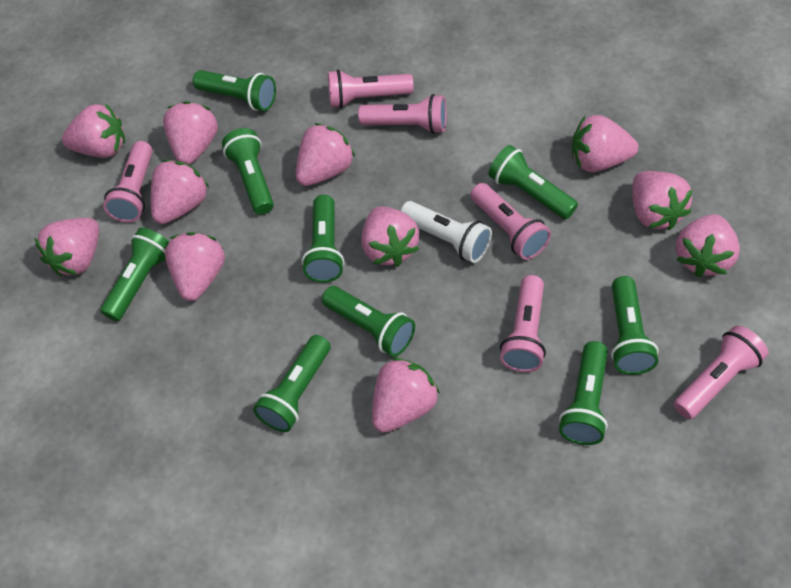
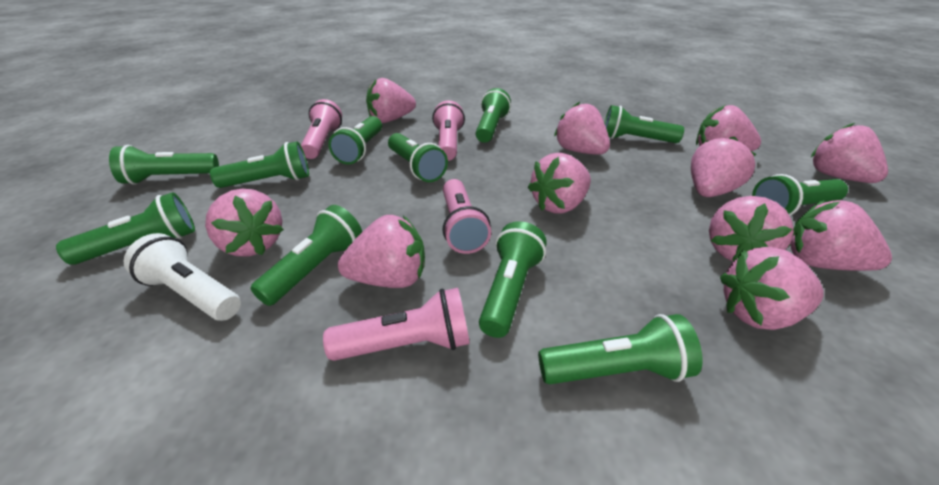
green flashlight: [100,228,169,321] [193,70,276,111] [222,128,274,215] [253,335,331,432] [302,195,344,283] [322,286,415,357] [488,145,578,219] [559,341,608,445] [611,276,658,375] = 9 -> [56,192,195,265] [109,145,219,185] [210,141,309,188] [250,205,362,306] [328,116,382,165] [388,133,448,182] [475,88,511,143] [479,221,547,338] [538,314,703,384] [604,105,684,143] [752,174,848,216] = 11
pink flashlight: [103,141,153,222] [328,70,414,108] [358,94,447,134] [471,183,551,260] [500,275,546,372] [674,325,768,419] = 6 -> [301,99,342,159] [323,288,470,361] [432,100,465,161] [442,179,491,254] = 4

